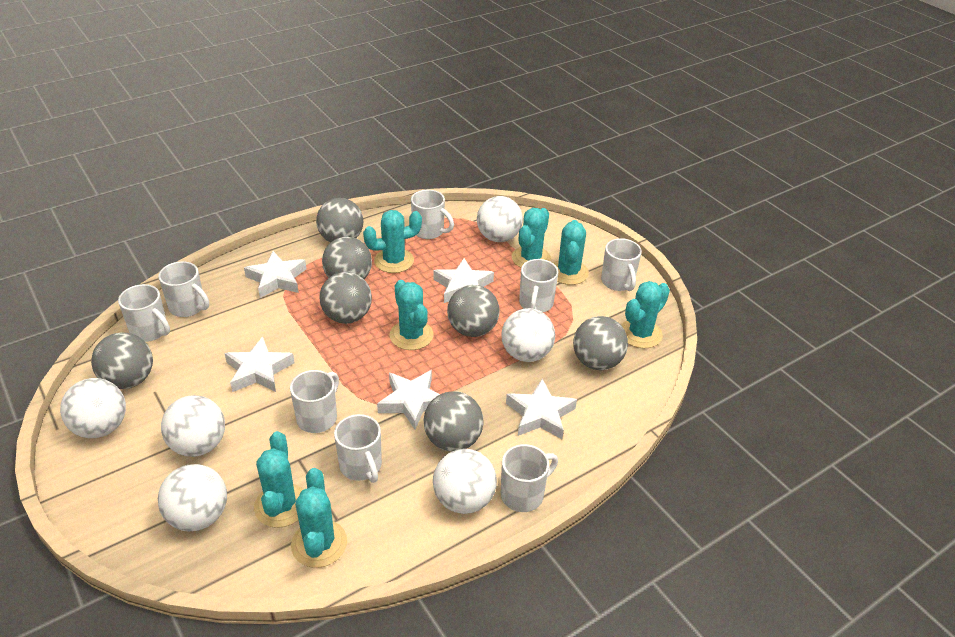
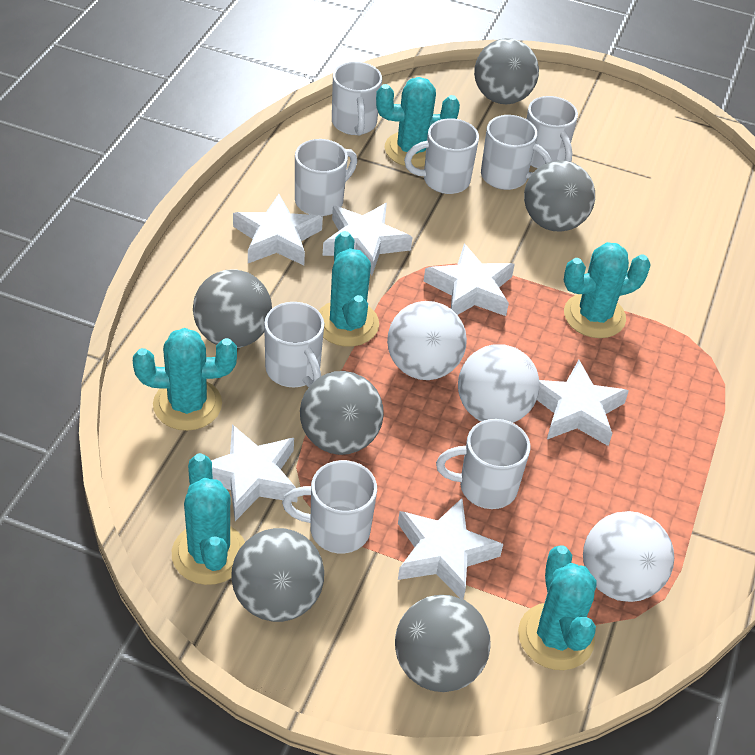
grey ball: [91,332,153,389] [316,198,363,243] [319,272,372,324] [322,237,372,279] [424,391,484,452] [447,285,500,337] [573,316,628,370] = 7 -> [193,270,272,348] [231,528,324,622] [300,371,384,455] [395,595,490,692] [474,38,539,104] [524,160,595,231] = 6
turquoise cactus: [254,431,303,528] [291,468,347,568] [363,210,422,273] [390,280,433,350] [512,208,551,268] [553,220,589,285] [621,281,670,348] = 7 -> [133,328,237,431] [172,453,245,585] [319,231,379,347] [376,77,460,167] [518,545,597,670] [564,242,651,338] = 6
white ball: [60,378,126,438] [158,464,227,531] [161,395,225,457] [433,449,497,514] [477,196,523,242] [501,308,555,362] = 6 -> [387,301,467,380] [458,344,540,423] [583,511,674,602] = 3
white star: [224,337,295,392] [244,251,306,298] [377,370,440,430] [434,258,494,303] [506,379,577,439] = 5 -> [211,424,298,521] [233,194,323,265] [322,203,412,275] [398,498,503,599] [423,243,515,316] [537,360,629,446] = 6

